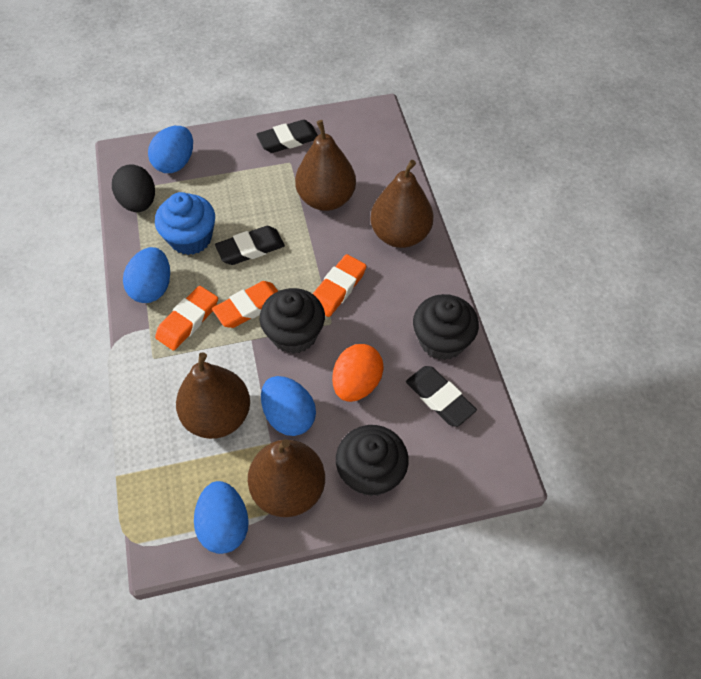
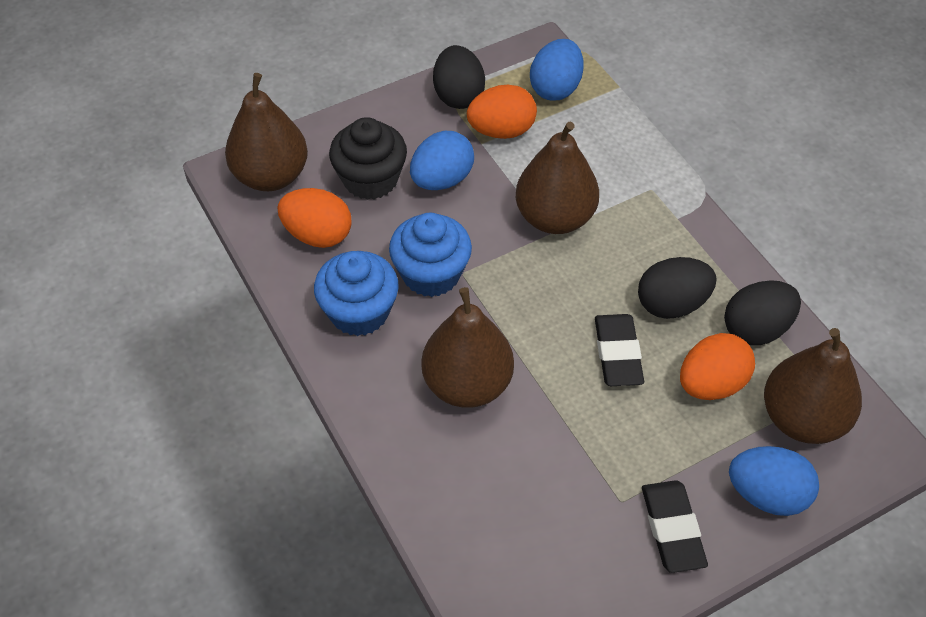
black cupcake: [260,288,325,354] [336,425,409,496] [413,294,479,360] = 3 -> [329,117,407,200] = 1
black egg: [112,164,155,212] = 1 -> [433,45,485,109] [638,257,717,319] [724,280,801,345] = 3
black eraser: [215,226,285,265] [256,120,318,153] [406,366,477,427] = 3 -> [595,314,644,386] [642,480,708,573] = 2
blue cupcake: [155,192,215,255] = 1 -> [314,251,399,336] [389,212,472,297] = 2
blue egg: [123,247,170,303] [148,126,193,173] [194,481,249,554] [261,376,316,436] = 4 -> [410,131,474,190] [530,39,584,101] [729,446,819,516] = 3
orange egg: [332,344,384,402] = 1 -> [278,188,352,248] [467,85,537,139] [680,333,755,400] = 3
orange eraser: [155,286,218,351] [212,281,278,328] [313,254,366,317] = 3 -> none = 0

